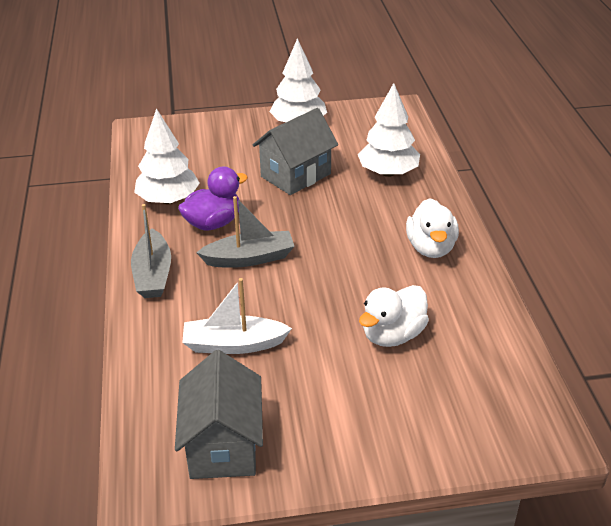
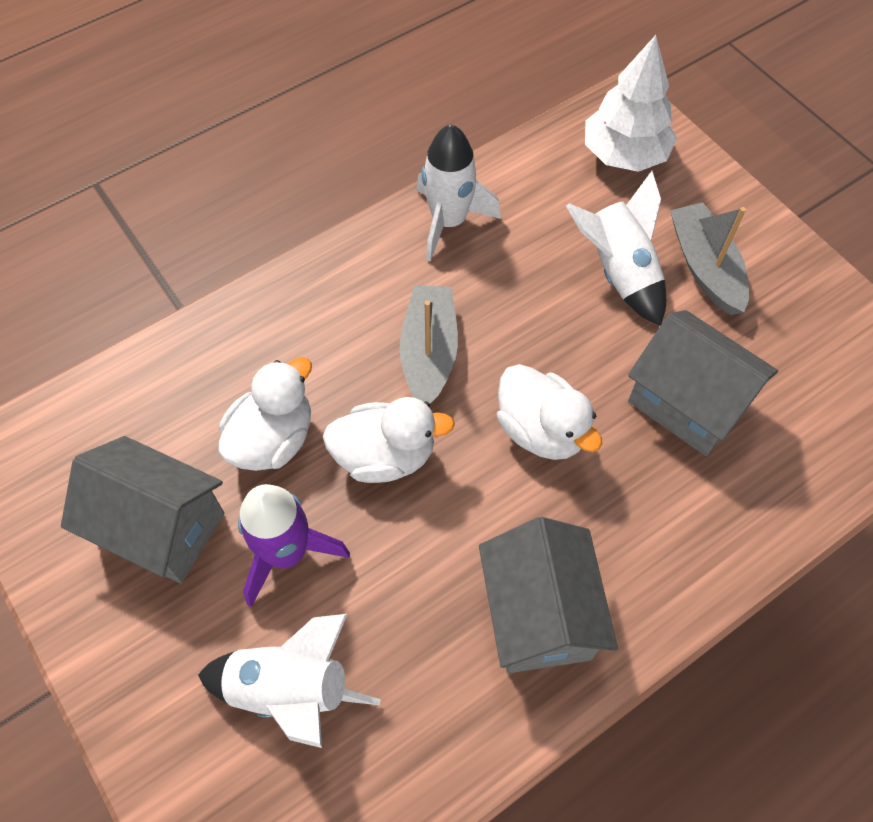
grey house: [175,350,263,479] [253,108,338,195] = 2 -> [61,436,224,583] [479,517,618,673] [628,310,778,456] = 3
purple duck: [178,166,248,231] = 1 -> none = 0
purple rocket: none = 0 -> [238,484,350,607] = 1
white boat: [182,278,292,354] = 1 -> none = 0
white duck: [359,285,429,347] [406,198,459,258] = 2 -> [219,357,312,471] [323,397,455,483] [497,364,602,460] = 3
white rocket: none = 0 -> [198,614,381,748] [417,124,501,262] [566,171,666,326] = 3
white tree: [134,108,200,204] [269,38,327,122] [358,83,420,177] = 3 -> [585,35,677,172] = 1

